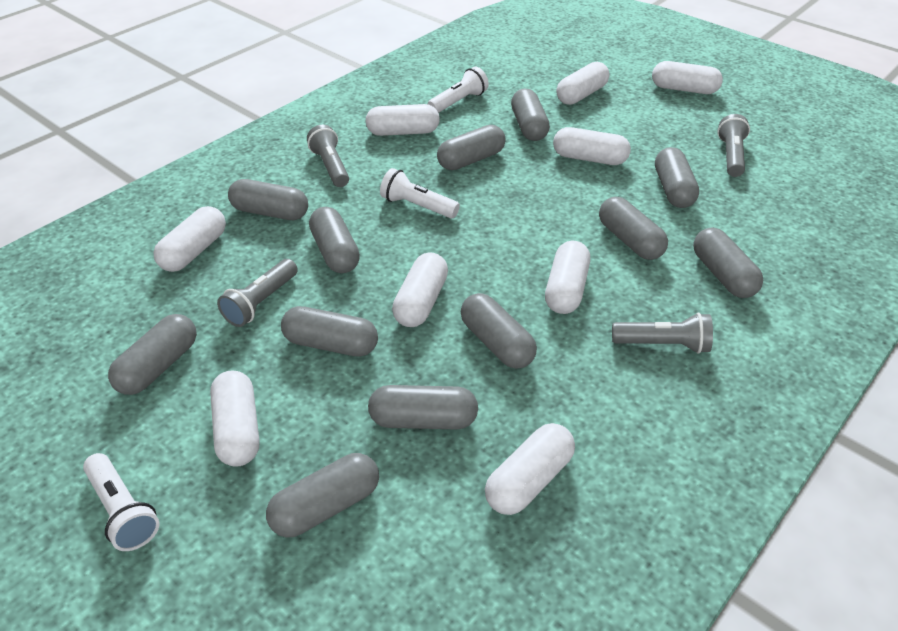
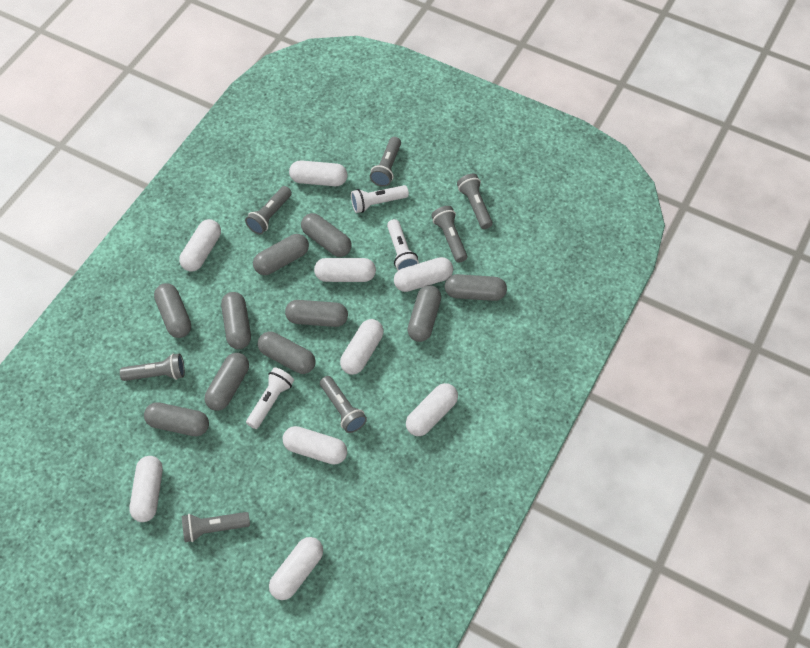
grey capsule: [108,314,197,395] [228,179,308,220] [266,453,379,538] [281,306,378,357] [309,207,360,273] [368,385,478,430] [437,125,506,170] [461,293,537,369] [511,89,550,141] [599,197,668,260] [655,147,699,208] [693,227,763,298] = 12 -> [144,402,209,436] [154,283,191,338] [205,353,249,411] [221,292,251,349] [253,234,309,275] [258,332,316,374] [285,300,348,327] [301,213,352,257] [407,285,441,342] [445,274,507,301] = 10
grey flashlight: [217,259,298,327] [307,124,349,187] [612,313,713,354] [717,114,750,177] = 4 -> [120,354,185,381] [182,512,250,542] [245,186,292,234] [320,376,367,433] [370,137,401,187] [431,206,467,263] [457,174,493,229] = 7

